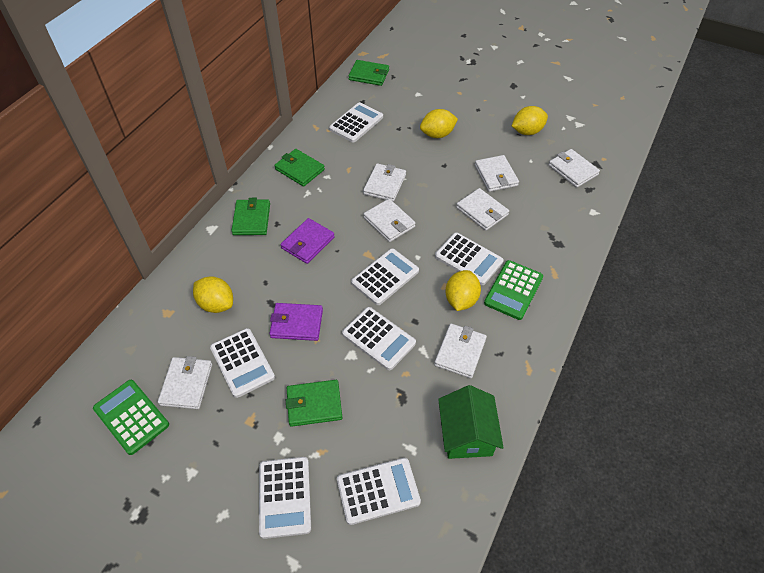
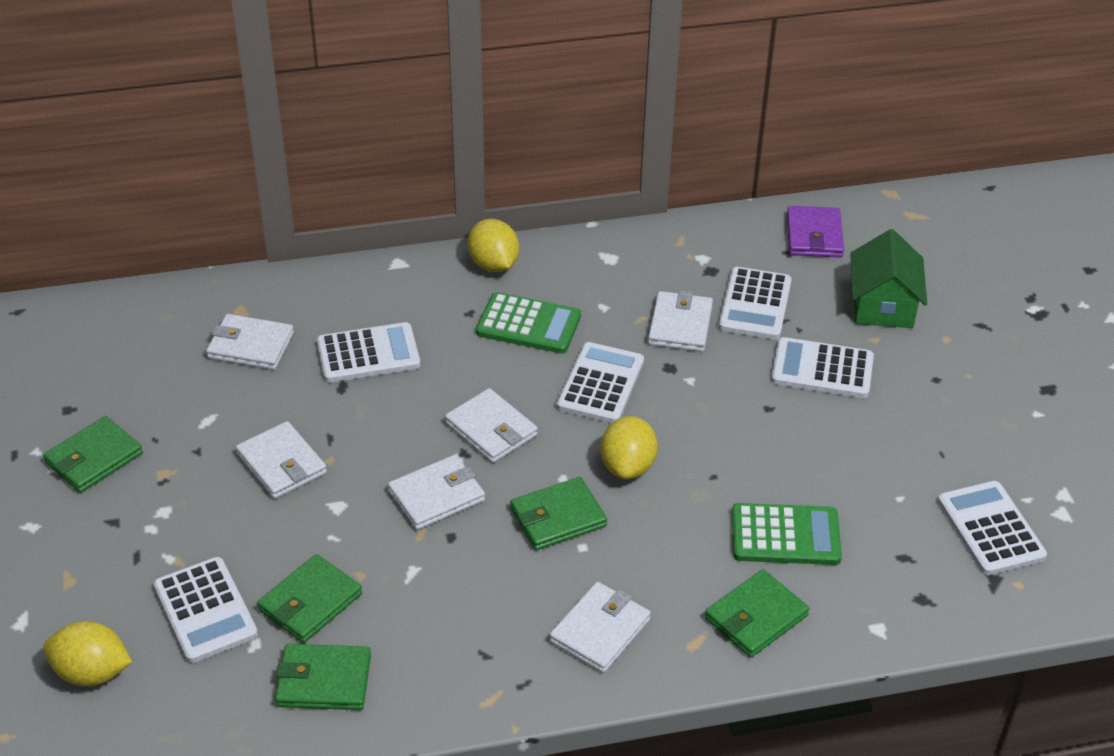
green wallet: [231,198,270,235] [274,149,325,187] [286,380,342,427] [348,60,389,86] = 4 -> [43,416,143,493] [257,554,362,643] [275,644,371,710] [510,477,607,550] [705,569,809,658] = 5
purple wallet: [269,303,323,341] [281,218,335,264] = 2 -> [787,206,844,257] = 1
white calculator: [210,328,275,398] [259,457,311,539] [329,102,383,143] [337,458,421,525] [342,307,416,370] [351,249,419,305] [435,233,504,285] = 7 -> [153,557,258,663] [317,322,420,383] [557,342,644,423] [719,267,792,340] [771,337,874,398] [938,481,1047,575] = 6
white wallet: [158,356,212,409] [363,163,406,202] [363,199,416,242] [434,324,487,378] [456,188,509,231] [475,155,519,192] [548,149,600,188] = 7 -> [206,314,294,370] [236,421,327,499] [388,455,485,530] [445,388,538,463] [550,582,651,673] [648,290,713,352] = 6
yellow lemon: [193,276,233,313] [420,109,458,138] [445,270,481,311] [512,106,548,135] = 4 -> [43,621,132,686] [468,219,519,272] [600,416,658,479] = 3

